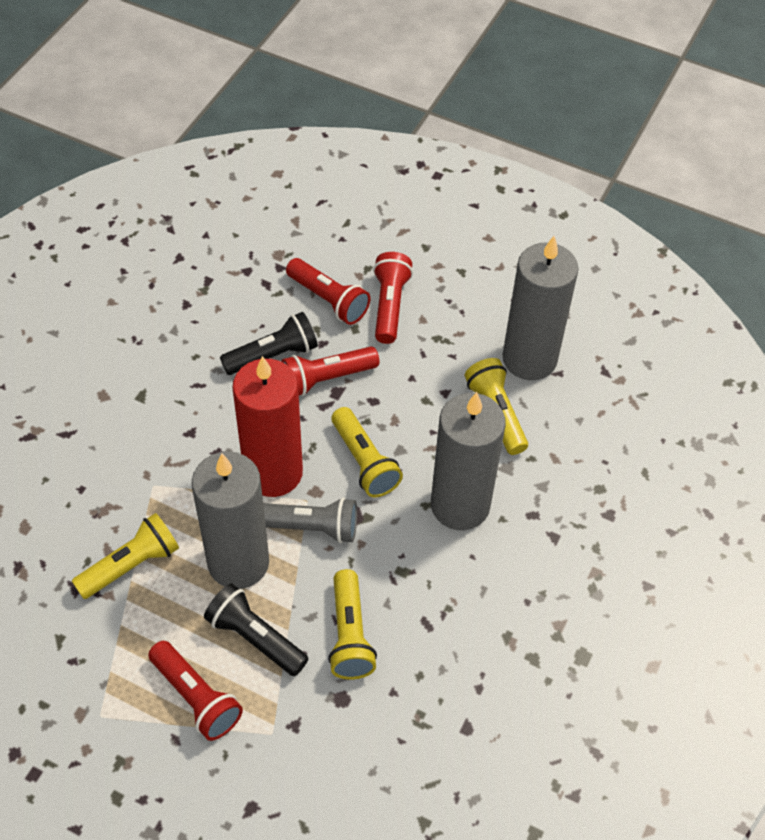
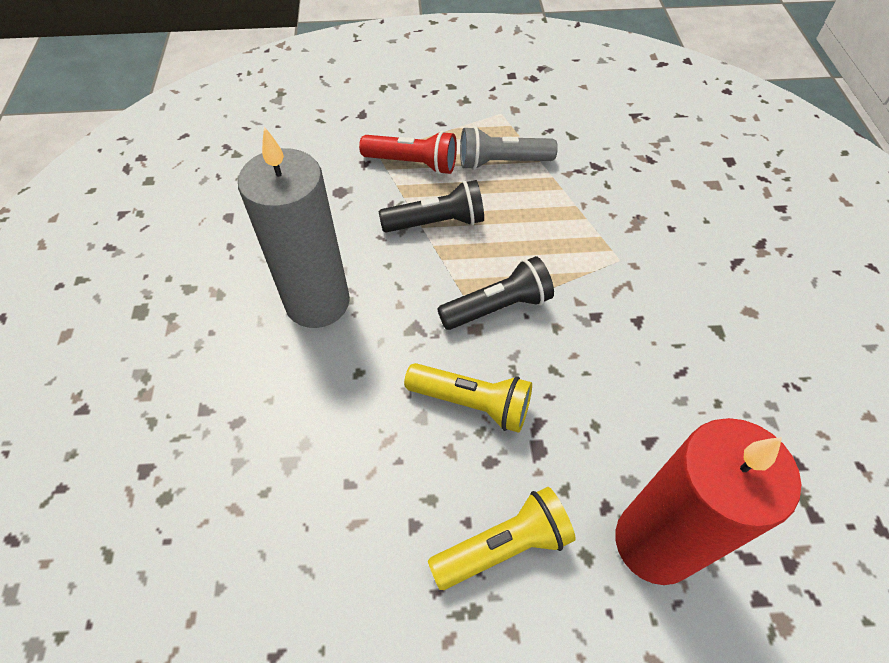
grey candle: [192,451,269,589] [431,392,506,530] [502,236,579,380] = 3 -> [238,127,350,328] = 1
red flashlight: [148,641,243,741] [281,346,379,396] [286,258,370,325] [373,252,413,344] = 4 -> [359,131,457,175] = 1
yellow flashlight: [72,513,179,599] [328,569,377,680] [332,407,403,497] [465,358,528,455] = 4 -> [404,363,532,433] [428,487,576,590] = 2

